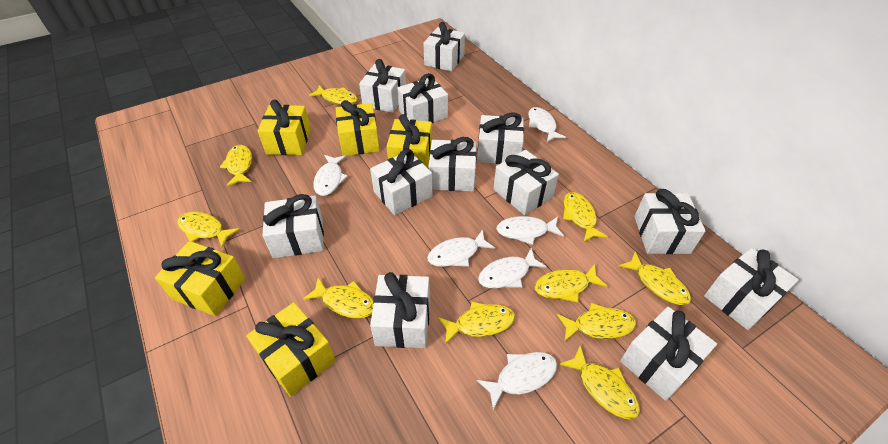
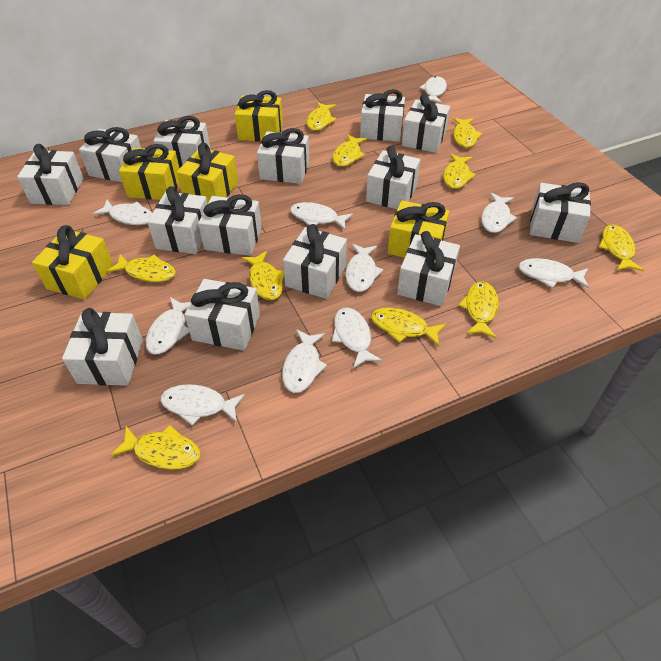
white fish: [313,155,348,196] [427,229,495,267] [477,352,557,410] [478,248,547,289] [496,216,564,245] [528,107,566,142] = 6 -> [93,200,152,225] [145,297,191,354] [160,384,245,426] [282,329,327,393] [290,202,353,230] [332,308,382,369] [345,244,383,292] [419,76,447,104] [481,193,517,233] [518,258,589,288] = 10
white gift: [262,194,324,258] [359,59,406,113] [370,149,433,215] [370,272,430,348] [397,73,448,123] [424,22,465,72] [429,137,477,191] [477,112,524,164] [493,150,559,215] [620,307,717,401] [634,189,706,254] [704,248,799,330] = 12 -> [17,144,84,205] [62,308,143,386] [79,127,141,182] [147,186,208,254] [154,116,210,168] [185,279,260,351] [198,194,262,256] [257,128,309,184] [283,224,347,299] [360,89,405,142] [366,145,420,209] [397,231,460,306] [402,94,450,153] [530,182,591,243] = 14

